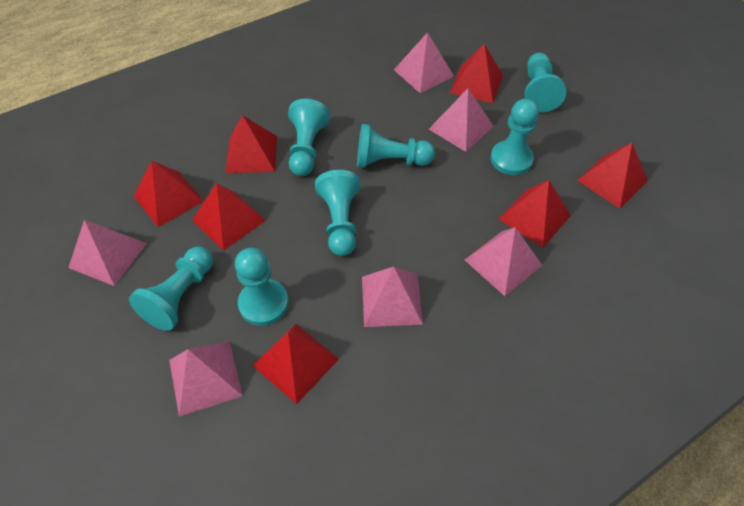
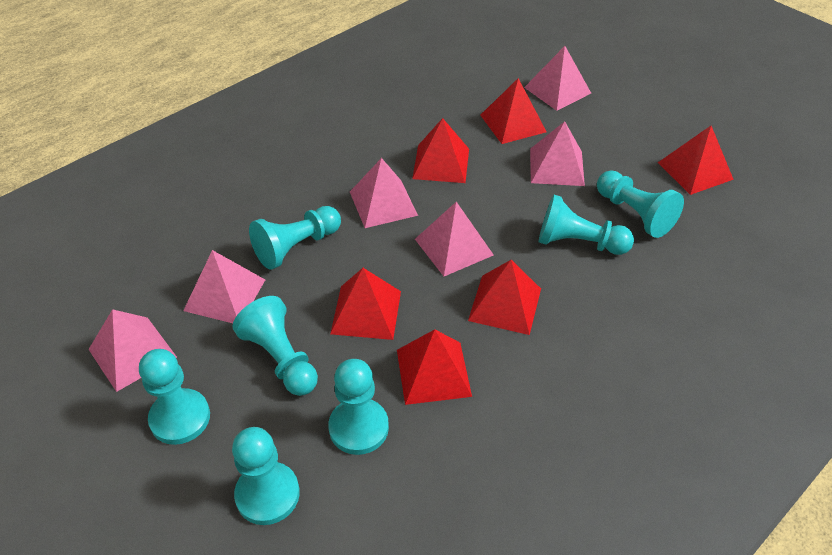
red pyramid: [134,160,204,227] [192,183,266,251] [225,115,277,173] [253,324,339,404] [450,44,503,103] [499,180,571,248] [577,143,648,209] = 7 -> [330,268,401,340] [397,329,472,405] [412,118,469,183] [468,260,541,335] [480,78,547,144] [658,126,734,195] = 6

